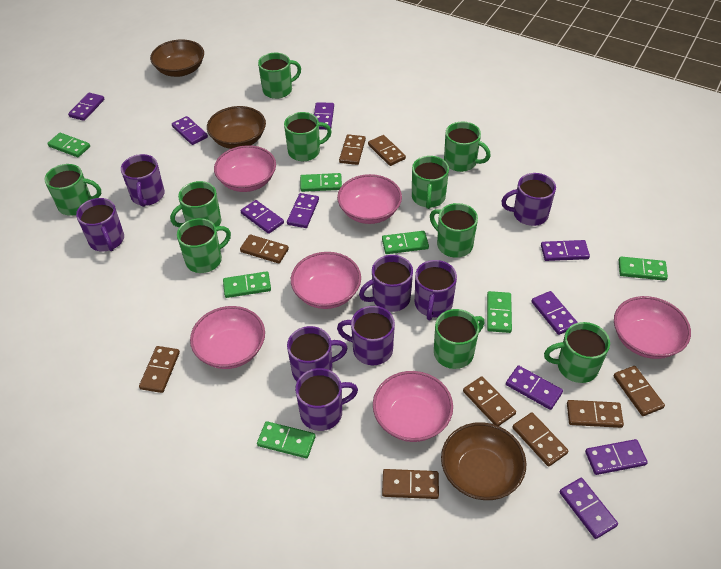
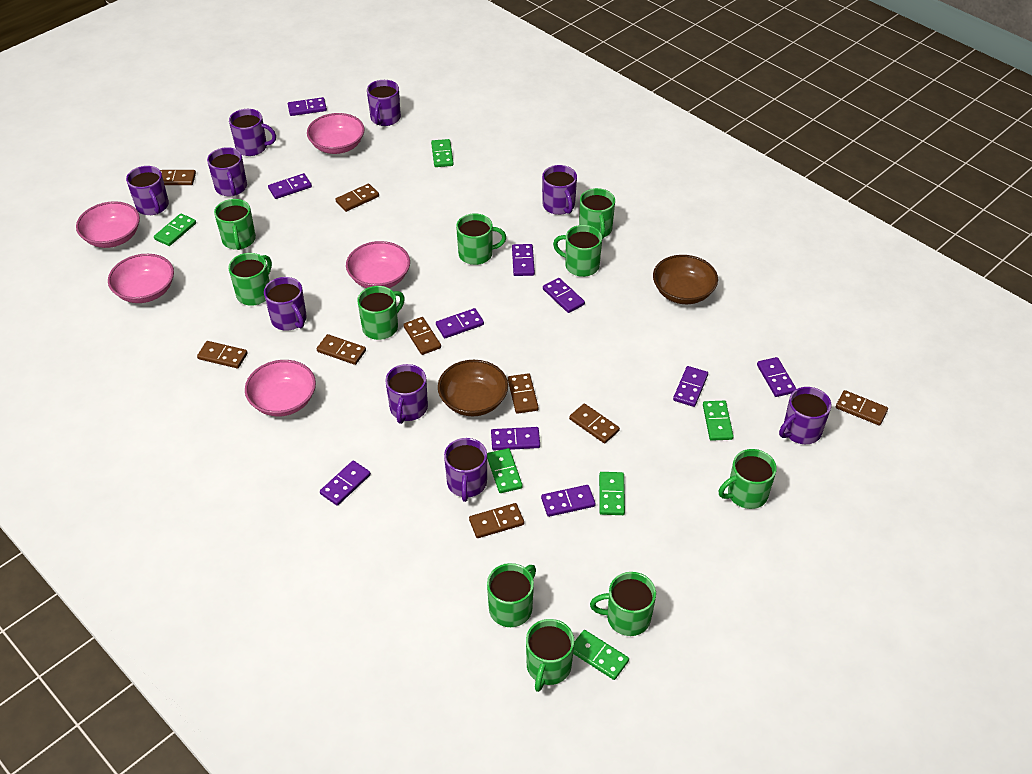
brown bowl: [150,40,204,77] [207,106,266,149] [441,422,526,500] = 3 -> [438,360,508,416] [653,255,718,304] = 2
green domino: [47,133,90,157] [223,271,271,298] [257,421,316,458] [300,173,342,192] [382,231,429,254] [487,291,512,333] [619,257,668,281] = 7 -> [154,214,196,246] [431,139,454,167] [487,448,523,493] [573,630,629,680] [599,472,625,515] [703,401,734,441] = 6
pink bowl: [190,306,265,369] [214,145,276,192] [291,252,361,309] [337,174,402,224] [373,371,453,442] [614,296,691,359] = 6 -> [76,201,140,248] [108,254,174,303] [245,360,316,416] [307,113,365,154] [346,241,410,288] = 5
purple mug: [76,198,124,252] [121,154,165,207] [287,326,348,381] [295,368,358,431] [337,306,395,365] [359,255,413,312] [415,260,457,320] [501,173,556,226] = 8 -> [126,166,169,215] [207,147,247,196] [229,109,276,156] [264,277,307,331] [367,80,401,126] [385,364,428,424] [444,438,487,502] [542,165,577,215] [779,387,831,444] = 9

